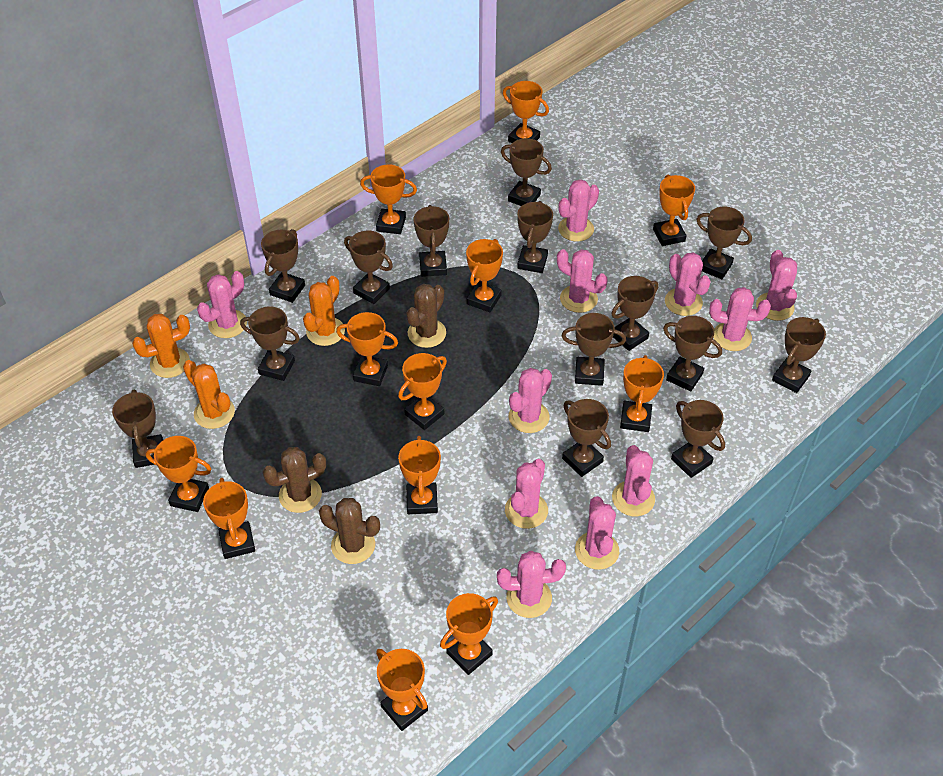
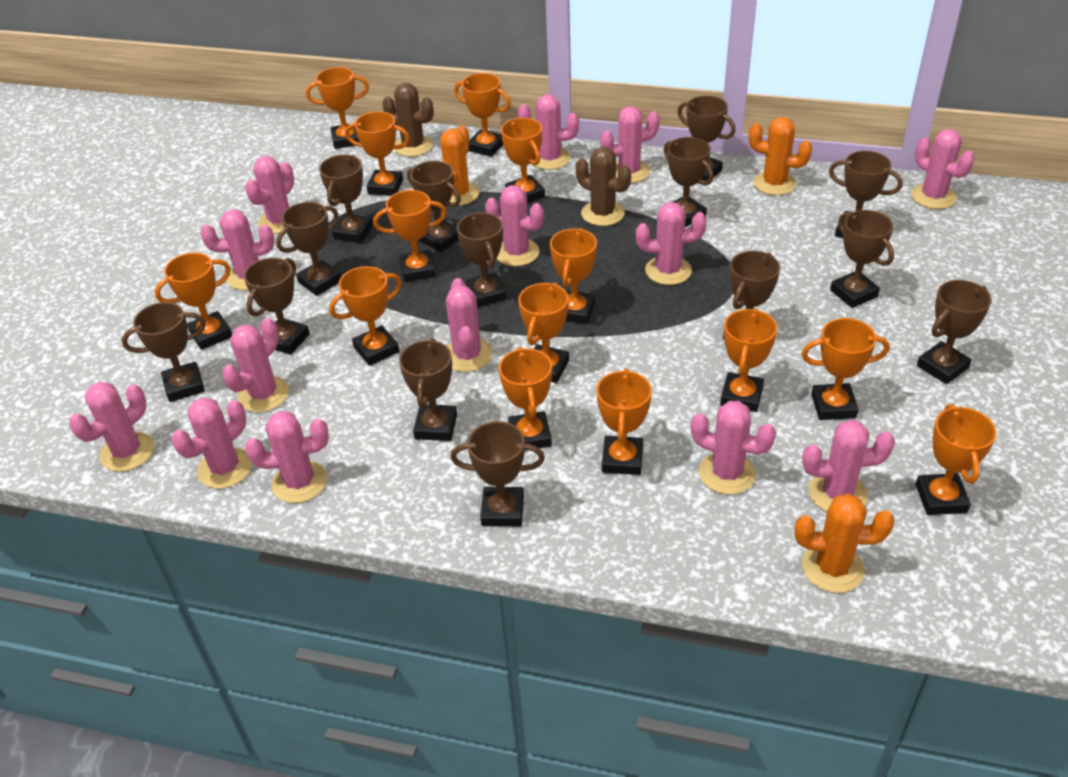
brown cactus: [263,447,326,513] [319,498,380,564] [406,284,446,348] = 3 -> [382,83,434,157] [576,147,631,226] = 2
orange trophy: [146,436,212,512] [203,478,255,559] [336,312,398,386] [360,164,417,234] [376,649,428,731] [398,353,447,430] [398,436,441,514] [440,593,498,675] [466,239,503,312] [503,81,549,143] [620,355,664,432] [653,175,695,246] = 12 -> [155,253,232,350] [306,67,369,149] [329,266,402,366] [345,111,410,196] [373,190,447,282] [454,73,511,157] [499,347,552,450] [501,118,545,203] [518,283,569,383] [550,228,597,324] [596,368,652,475] [720,308,777,412] [801,318,890,420] [916,404,996,515] = 14
pink cactus: [197,271,247,338] [497,551,566,618] [505,459,548,529] [509,368,552,433] [557,249,608,313] [558,179,599,242] [575,496,619,570] [612,445,655,516] [665,252,711,316] [709,287,771,351] [756,250,797,321] = 11 -> [69,382,154,472] [172,397,252,489] [201,209,274,290] [222,318,289,412] [245,156,294,234] [245,411,329,503] [446,278,492,372] [485,185,544,266] [518,94,579,170] [600,106,660,183] [636,202,707,285] [691,401,776,495] [802,420,895,512] [911,129,975,209] = 14

